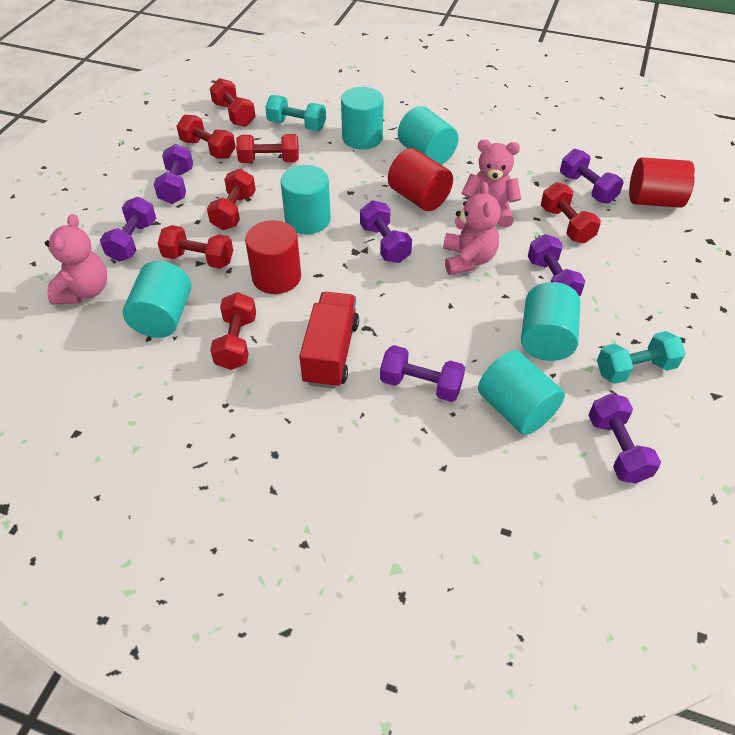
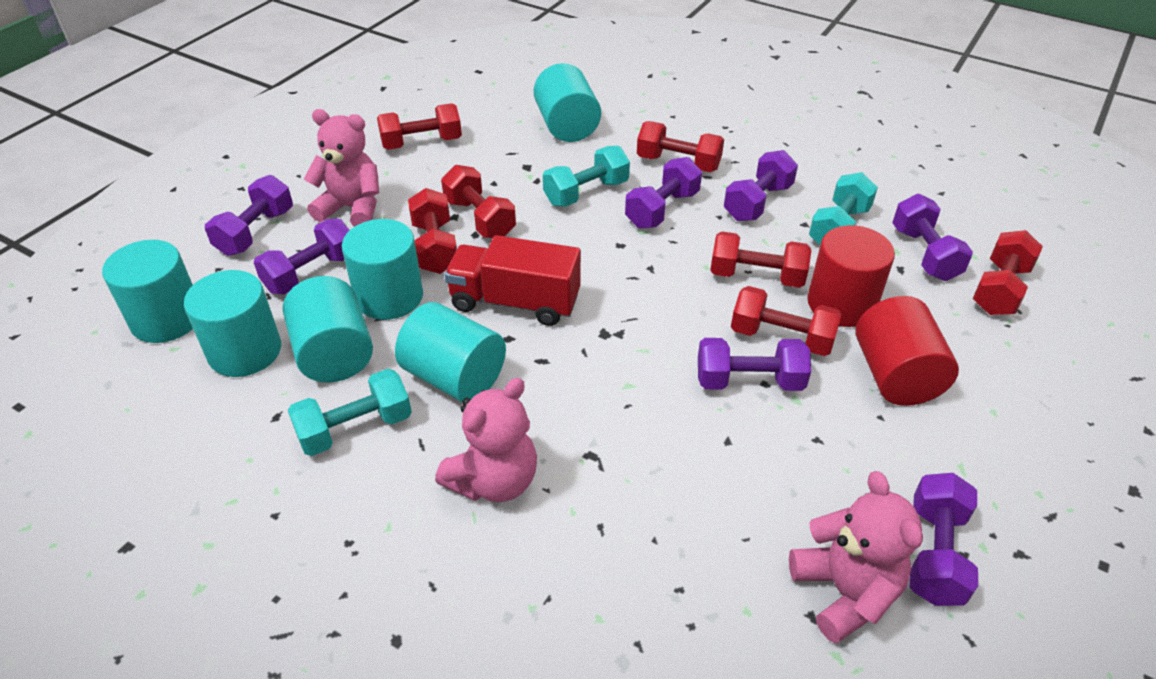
red cylinder: [245,220,301,294] [388,148,453,211] [629,157,695,208] = 3 -> [807,225,895,327] [856,296,959,406] = 2
turquoise dumbbell: [265,95,326,131] [597,331,686,384] = 2 -> [288,369,412,456] [543,146,630,207] [809,172,878,245] = 3

